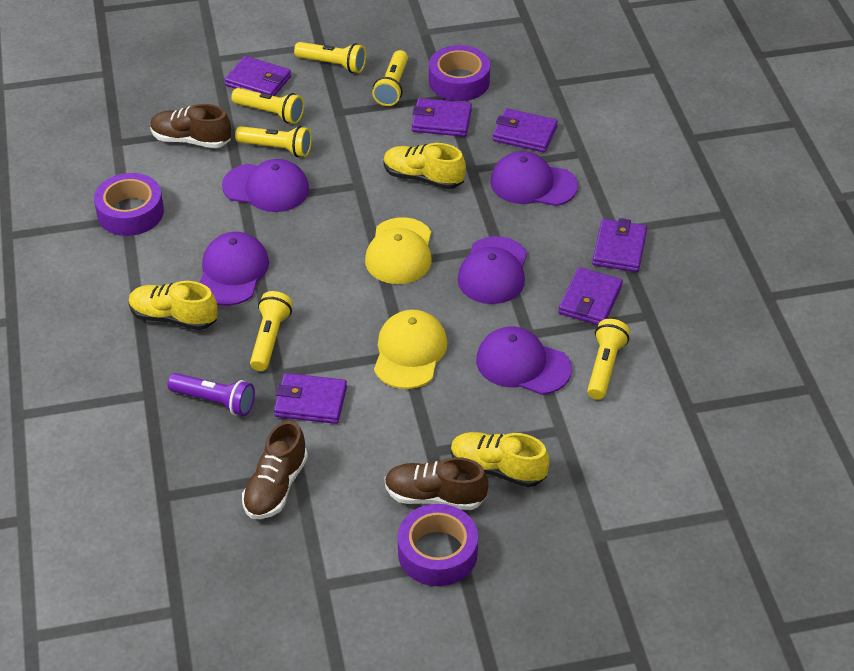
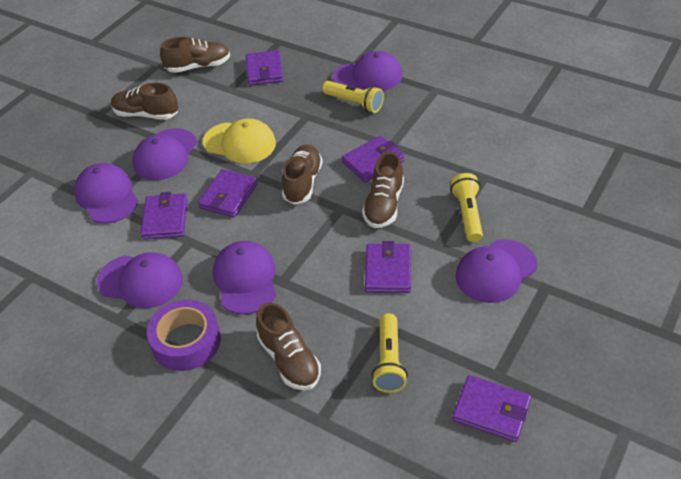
brown shoe: [150,104,231,148] [242,421,308,519] [385,457,488,510] = 3 -> [111,83,178,120] [160,37,230,73] [256,303,321,390] [282,145,323,205] [362,152,404,228] = 5
purple cap: [199,232,269,306] [222,159,309,212] [457,236,527,304] [476,326,572,395] [490,151,578,206] = 5 -> [74,163,139,224] [97,252,183,308] [132,128,197,180] [213,241,276,315] [333,51,402,91] [455,239,537,303] = 6
purple flashlight: [167,373,255,416] = 1 -> none = 0
purple tape: [94,173,164,236] [398,504,478,586] [429,45,490,101] = 3 -> [147,300,221,371] = 1
yellow cap: [365,217,432,284] [374,310,448,389] = 2 -> [203,118,276,164] = 1
yellow flashlight: [231,88,304,124] [235,126,312,157] [250,291,293,371] [294,42,366,73] [372,50,408,106] [587,319,630,399] = 6 -> [322,81,384,113] [372,313,408,393] [450,173,483,242] = 3
yellow shoe: [128,281,217,330] [383,143,466,189] [451,432,550,487] = 3 -> none = 0

